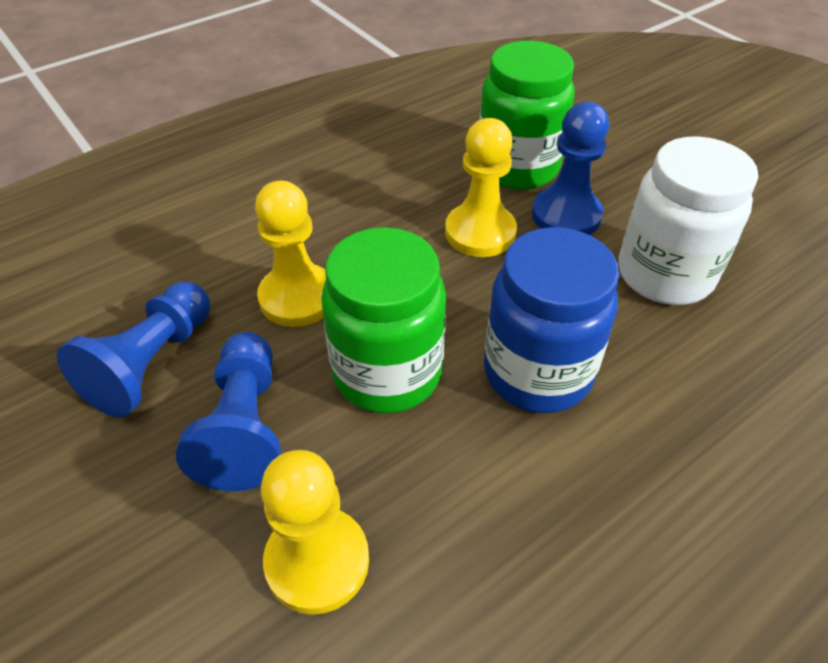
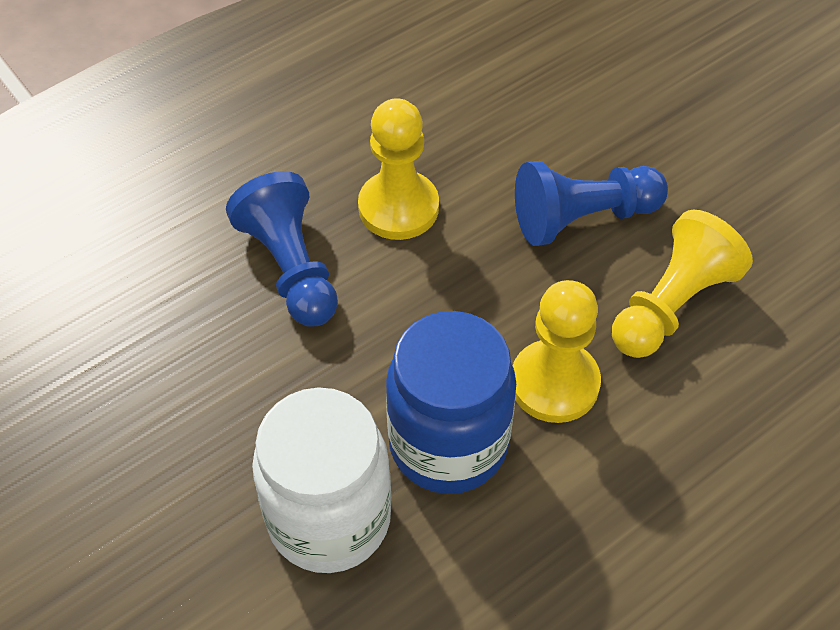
blue pawn: [57,282,210,417] [176,332,281,491] [532,101,609,235] = 3 -> [226,171,338,326] [515,161,668,246] = 2
green jar: [321,227,446,413] [479,41,575,190] = 2 -> none = 0

